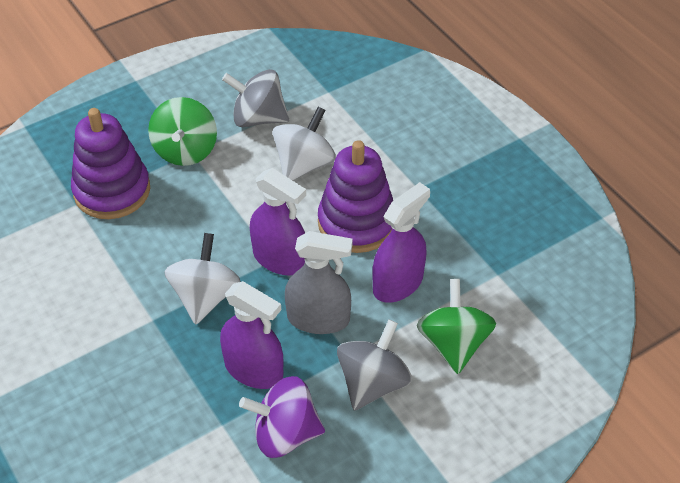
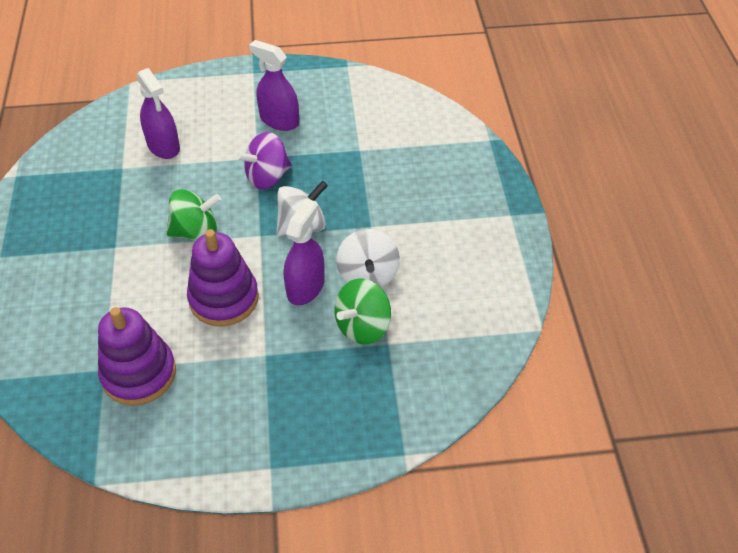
grey spinning top: [222,69,289,127] [337,319,412,410] = 2 -> none = 0
grey spray bottle: [285,231,353,334] = 1 -> none = 0

